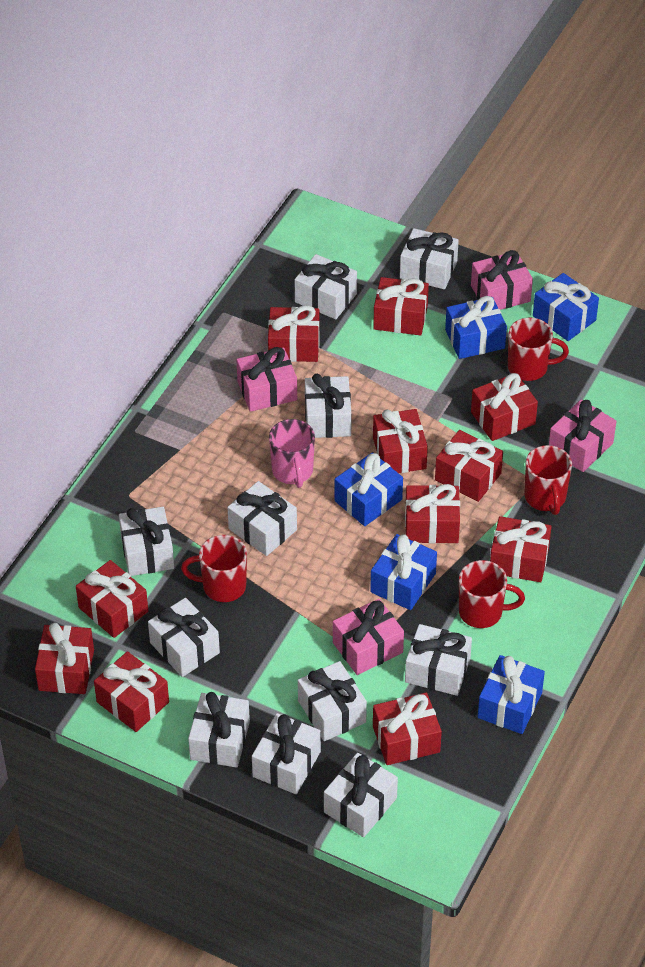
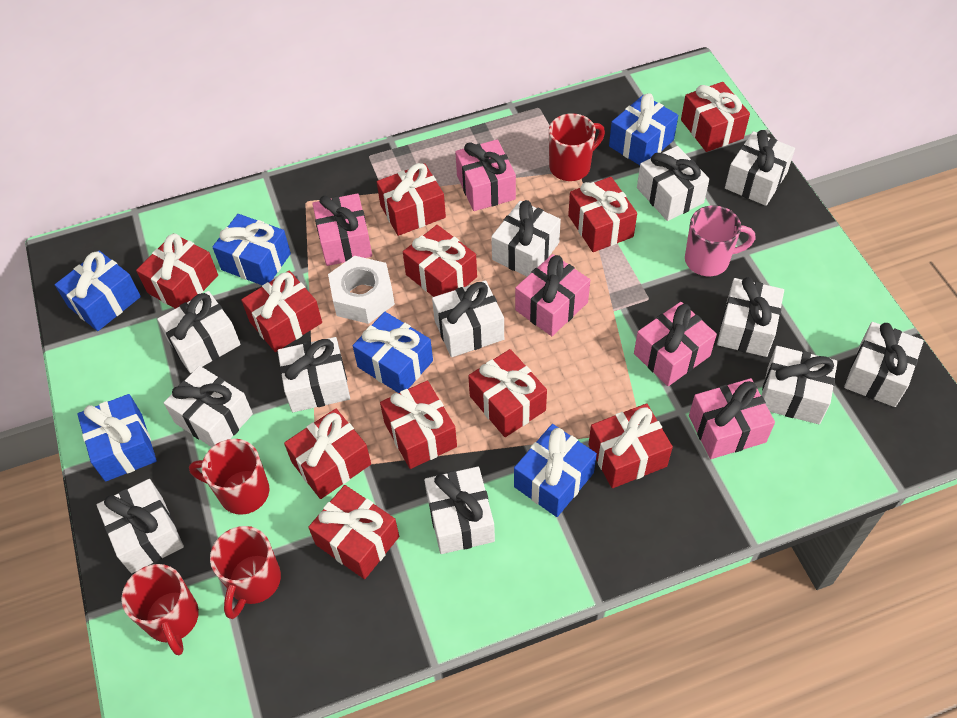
blue gift: [335,452,403,526] [370,534,437,610] [445,296,507,359] [478,655,545,734] [533,273,599,341] = 5 -> [55,251,141,331] [77,394,157,482] [213,214,291,285] [353,312,433,393] [514,424,597,517] [609,93,678,165] = 6
pink gift: [236,347,297,412] [333,599,404,675] [471,250,533,310] [549,399,617,472] = 4 -> [312,193,372,266] [455,139,516,211] [515,254,590,336] [634,302,717,386] [689,378,775,459] = 5
white gift: [119,507,174,576] [148,598,220,677] [188,692,250,768] [227,481,297,556] [252,713,321,794] [295,254,357,319] [298,661,367,741] [305,374,352,438] [324,753,398,837] [400,228,459,289] [405,624,472,696] = 11 -> [97,479,184,573] [157,291,241,373] [164,366,253,447] [278,337,350,412] [424,467,495,554] [432,280,504,357] [491,200,561,276] [637,146,710,221] [717,277,784,357] [725,130,795,206] [762,346,838,424] [844,322,924,407] = 12
white nut: none = 0 -> [328,256,395,324] = 1

